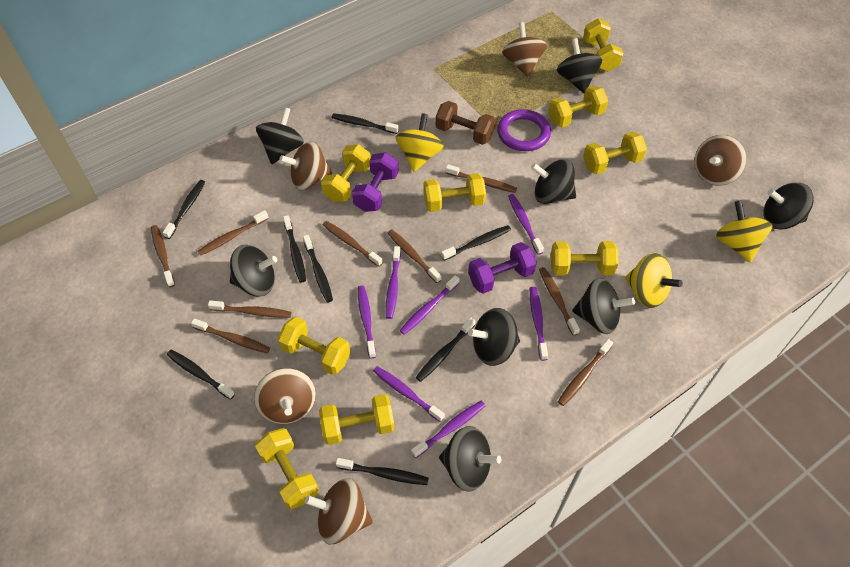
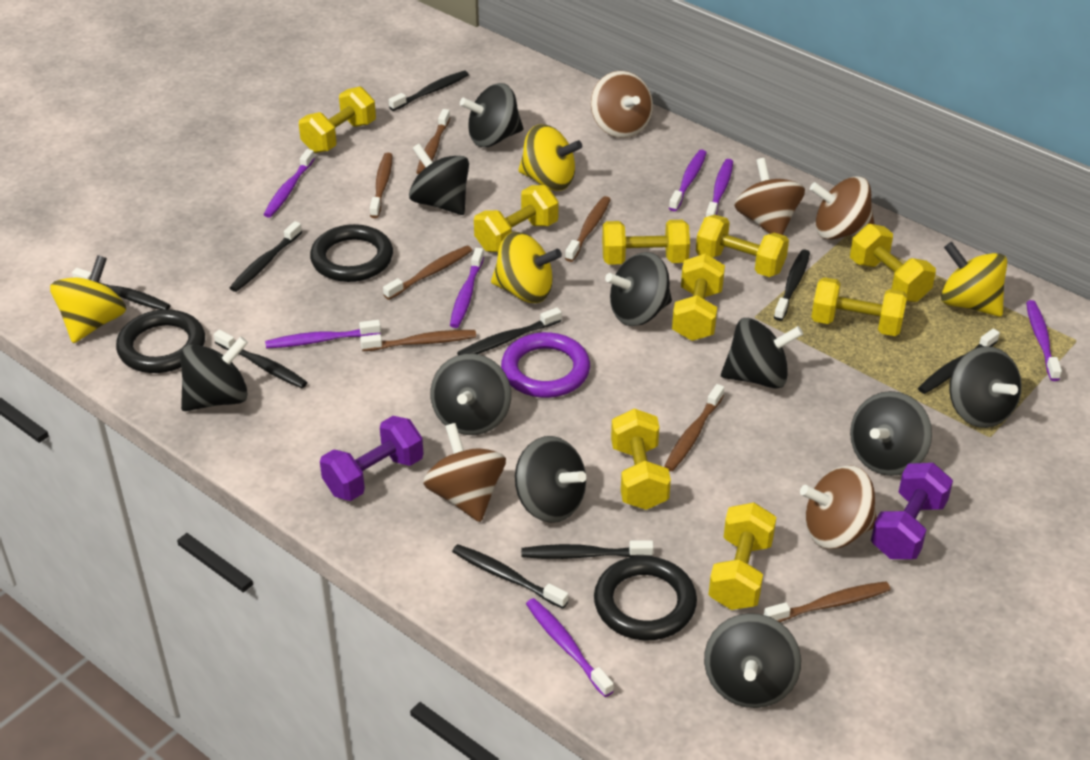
black ring: none = 0 -> [116,309,205,373] [310,224,393,282] [594,556,697,641] = 3
black spinning top: [230,245,277,296] [256,107,304,164] [439,426,501,492] [468,308,520,366] [531,159,576,204] [557,38,602,93] [572,278,635,334] [763,183,814,230] = 8 -> [180,336,248,411] [409,143,469,215] [430,354,511,435] [460,83,524,147] [515,436,586,523] [605,252,672,326] [704,613,801,708] [721,318,803,389] [850,391,932,476] [949,346,1022,428] = 10
black toothbrush: [163,180,205,239] [167,350,235,400] [283,215,306,282] [303,235,333,303] [331,113,399,134] [336,458,429,485] [416,318,475,382] [441,225,511,261] = 8 -> [72,268,171,310] [214,330,308,388] [230,221,302,292] [389,71,469,111] [452,544,568,609] [457,307,561,355] [521,540,654,559] [774,249,810,321] [918,329,1000,394] = 9
brown dumbbell: [436,101,495,145] = 1 -> none = 0
brown toothbrush: [151,225,175,287] [191,318,270,354] [198,210,269,255] [208,300,291,318] [323,221,383,267] [388,229,442,283] [446,165,517,193] [539,267,580,336] [558,339,613,406] = 9 -> [360,330,476,351] [370,153,392,218] [383,246,472,300] [416,109,450,174] [565,196,611,262] [664,384,724,471] [764,581,891,622] = 7
yellow spinning top: [395,113,444,172] [625,253,683,308] [716,200,773,263] = 3 -> [50,255,126,343] [491,232,562,303] [518,124,582,191] [941,242,1007,317] = 4

